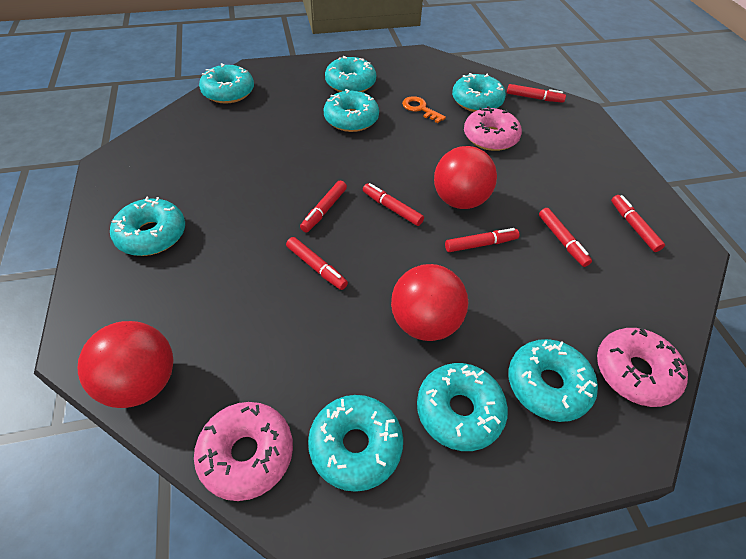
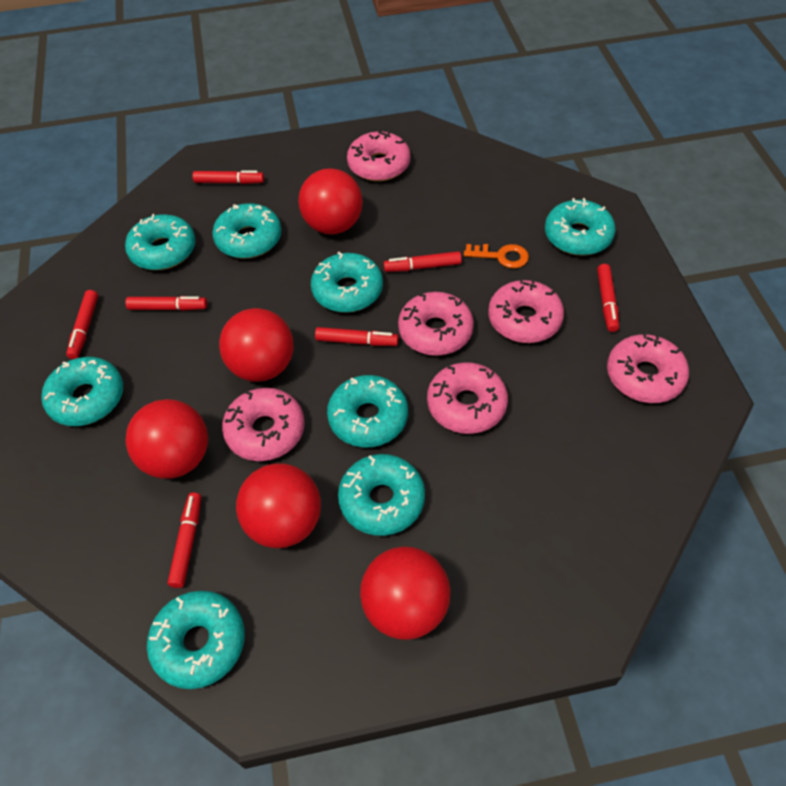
pink donut: [194,402,293,501] [464,106,522,151] [597,328,688,407] = 3 -> [222,388,305,461] [347,129,411,181] [398,292,474,356] [427,362,508,434] [488,278,564,343] [607,333,689,403] = 6
red ball: [78,321,174,408] [391,264,468,341] [434,146,497,209] = 3 -> [126,399,208,479] [219,308,294,382] [236,463,321,548] [298,168,363,234] [360,546,451,640] = 5

